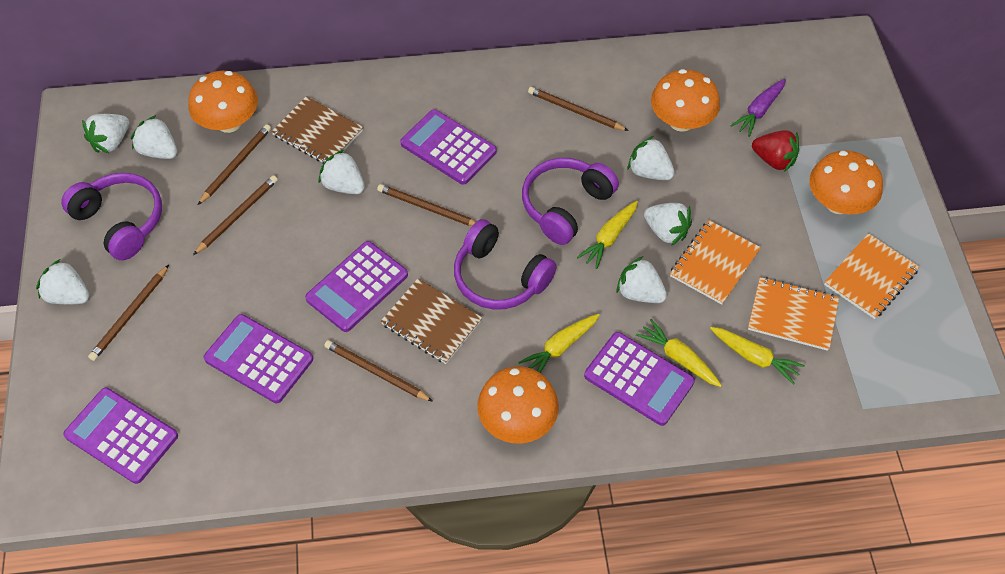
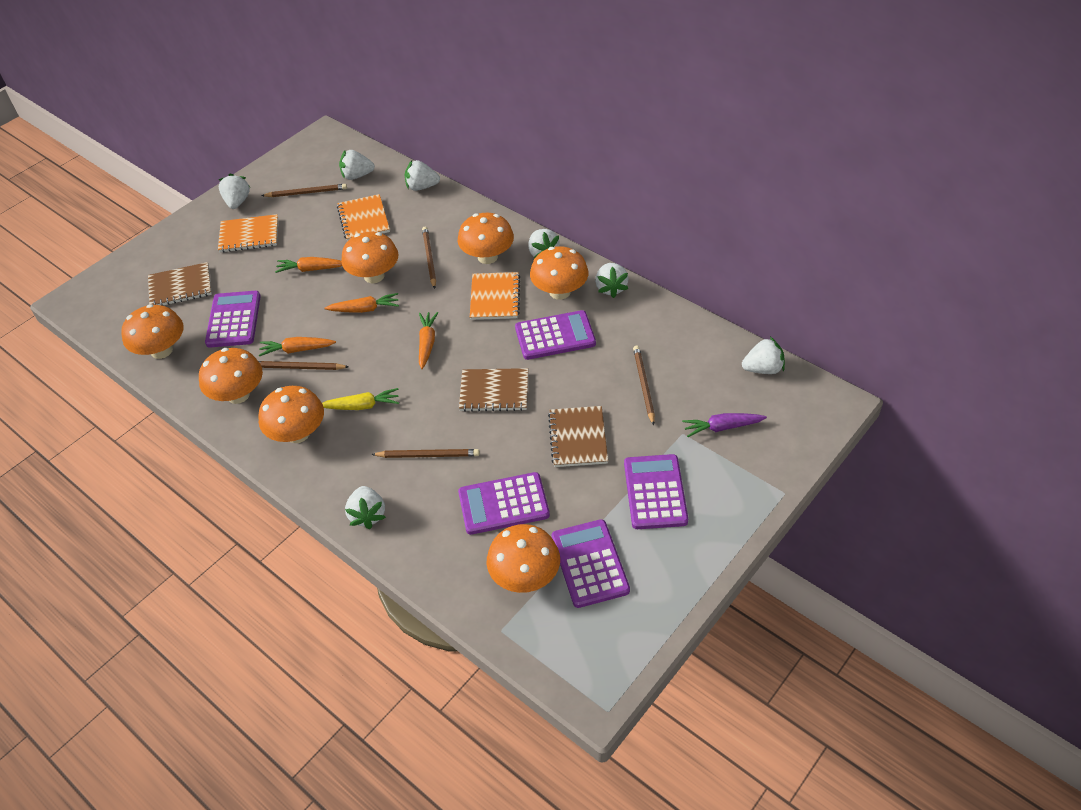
brown notebook: [271,96,363,164] [381,278,482,364] = 2 -> [148,262,212,306] [459,368,528,412] [548,406,608,467] = 3
brown pencil: [88,265,169,361] [193,175,278,255] [198,124,271,205] [324,340,433,402] [377,184,476,226] [528,87,629,131] = 6 -> [258,361,349,370] [261,184,347,197] [371,449,480,458] [422,227,436,289] [633,346,655,425] = 5
orange carrot: none = 0 -> [259,337,336,356] [275,257,342,273] [324,293,399,313] [419,312,438,369] = 4
orange mushroom: [188,71,258,133] [477,366,559,443] [651,69,720,132] [809,151,883,214] = 4 -> [121,304,184,359] [199,348,263,404] [258,386,324,443] [341,232,399,283] [458,213,514,264] [487,524,560,593] [530,246,589,300] = 7
purple headphones: [61,173,162,260] [454,219,557,310] [522,158,619,245] = 3 -> none = 0
red strawberry: [752,130,799,172] = 1 -> none = 0
yellow carrot: [518,314,600,373] [577,201,638,269] [636,319,722,387] [710,327,805,385] = 4 -> [322,388,399,410] = 1

